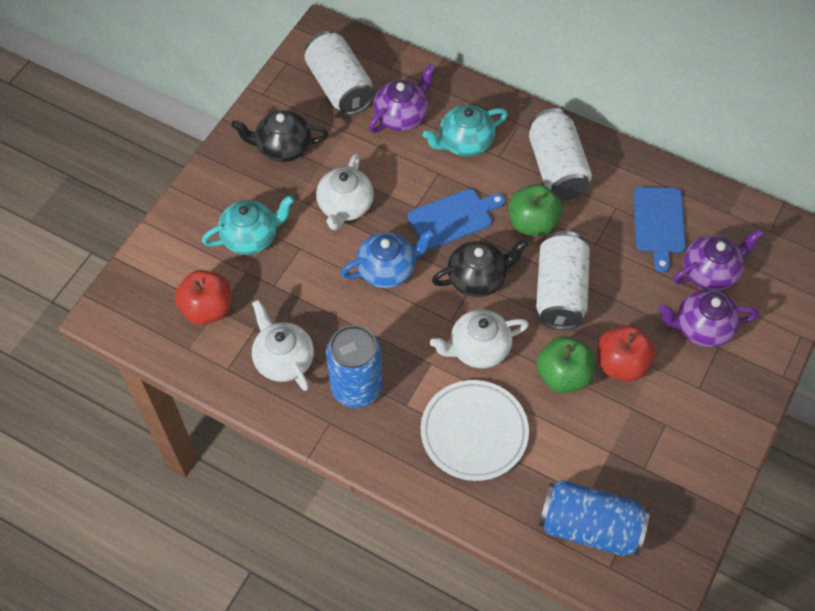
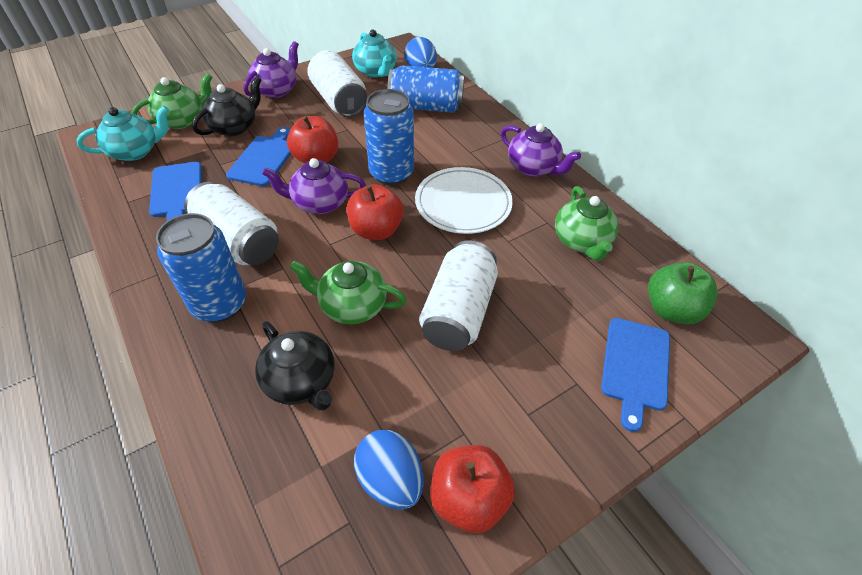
blue can: [326,325,382,408] [539,480,650,556] = 2 -> [156,213,246,322] [364,89,414,185] [388,65,465,113] = 3
blue cutting board: [408,189,505,250] [633,187,686,272] = 2 -> [149,162,202,222] [226,127,291,186] [601,318,670,432] = 3
blue egg: none = 0 -> [354,430,424,510] [405,37,437,68] = 2
blue teapot: [340,229,435,288] = 1 -> none = 0
green apple: [509,184,563,236] [536,336,595,393] = 2 -> [648,262,718,324] = 1
green teapot: none = 0 -> [132,73,213,129] [290,260,406,324] [555,186,618,261] = 3
red apple: [175,270,231,325] [597,325,656,382] = 2 -> [287,116,338,164] [347,184,404,240] [431,445,515,533] = 3
white teapot: [252,300,314,391] [316,154,374,230] [430,310,529,368] = 3 -> none = 0

